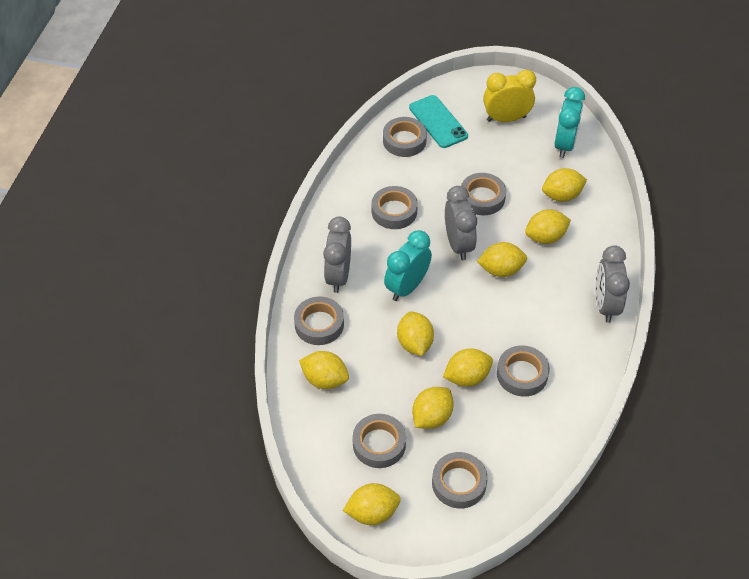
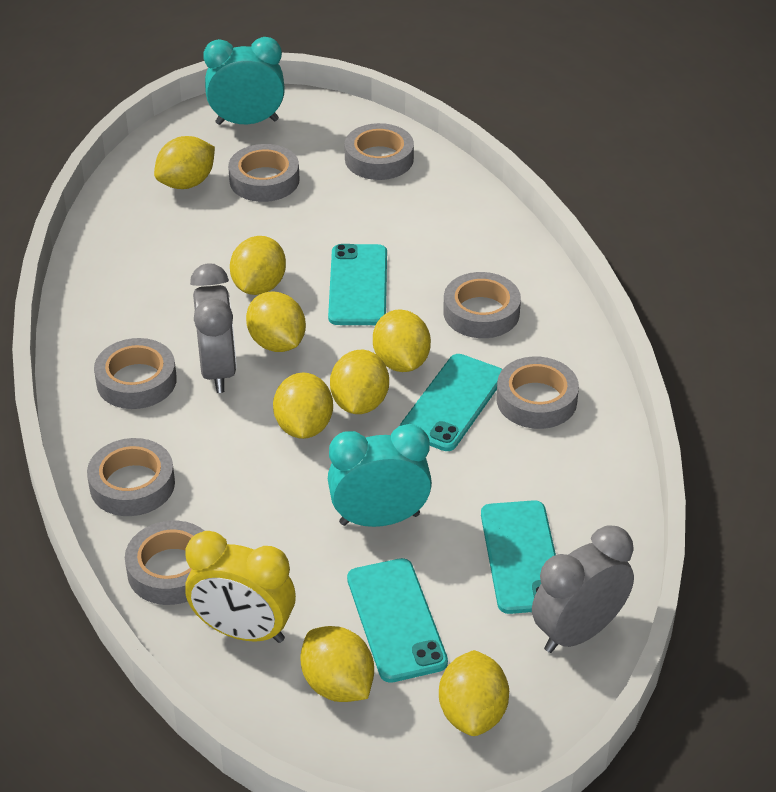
grey clock: [323,217,351,293] [445,186,477,260] [596,245,630,323] = 3 -> [190,263,237,393] [532,525,634,653] = 2
turquoise phone: [409,95,468,148] = 1 -> [328,244,387,325] [347,558,448,683] [400,354,503,451] [481,500,556,614] = 4

